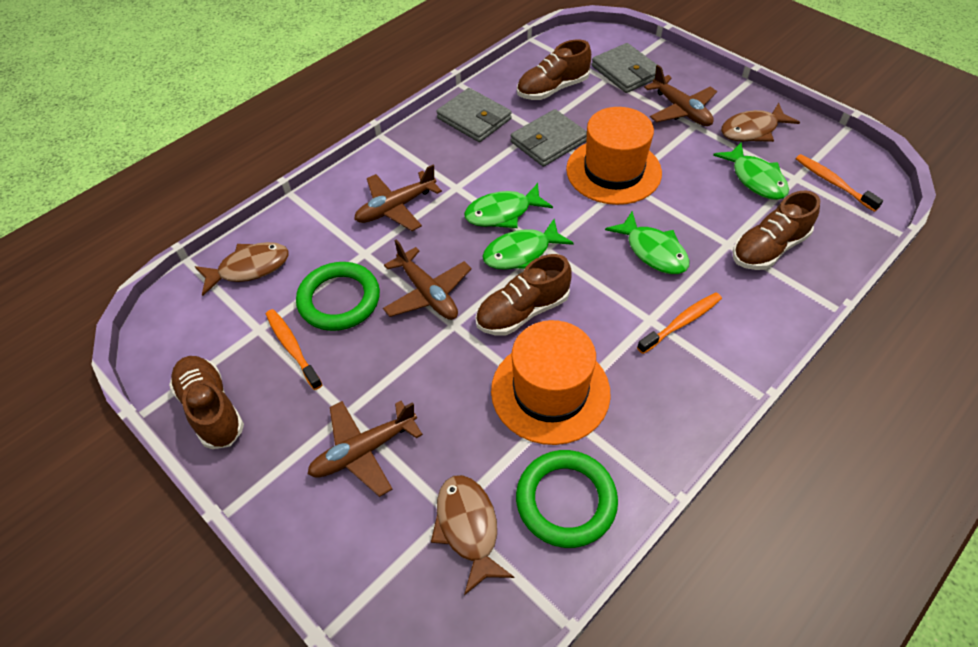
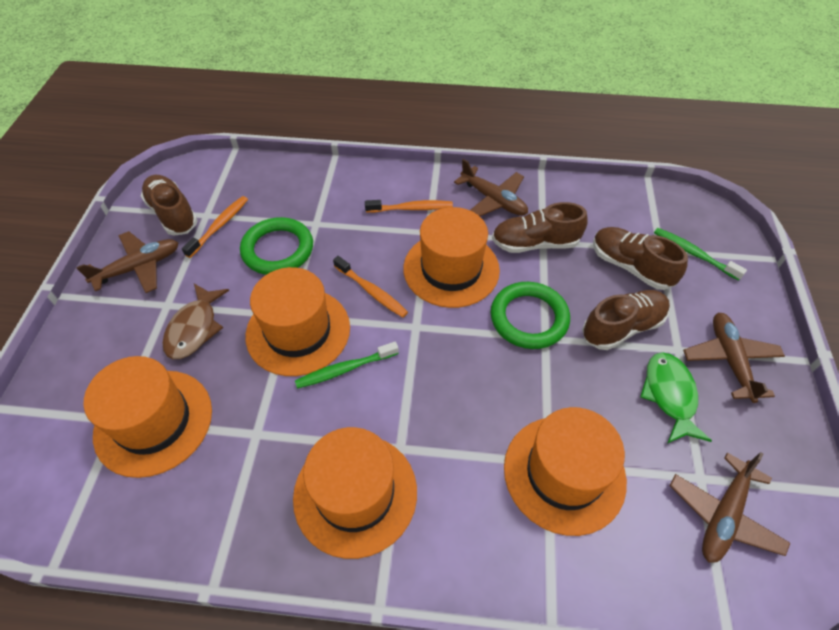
brown fish: [195,242,289,296] [431,475,514,595] [721,103,800,142] = 3 -> [162,284,229,359] = 1
green fish: [464,183,553,228] [482,219,574,270] [605,211,690,274] [713,142,789,200] = 4 -> [640,352,712,444] = 1
green toothbrush: none = 0 -> [295,342,399,389] [654,228,747,281] = 2
grey wallet: [436,88,512,142] [511,109,587,167] [592,43,663,93] = 3 -> none = 0
orange hat: [491,320,611,445] [566,107,662,205] = 2 -> [84,356,212,478] [246,267,350,376] [293,427,417,559] [403,207,500,308] [504,407,627,536] = 5

